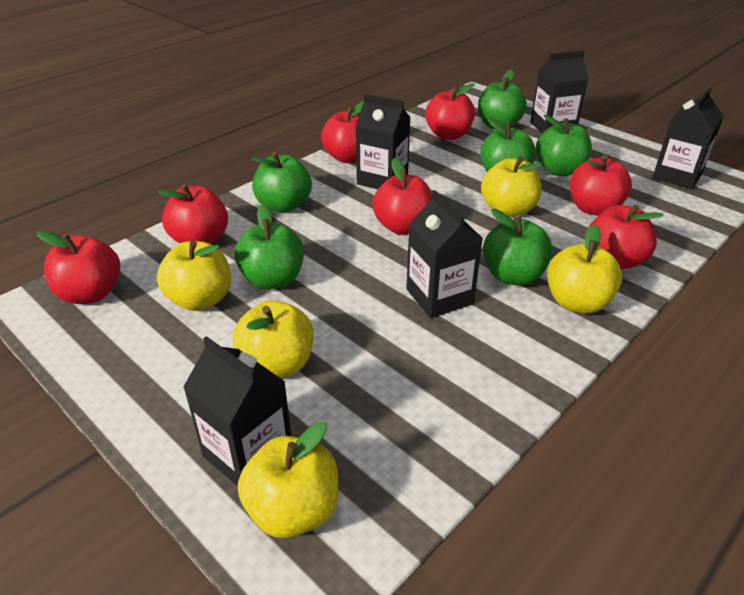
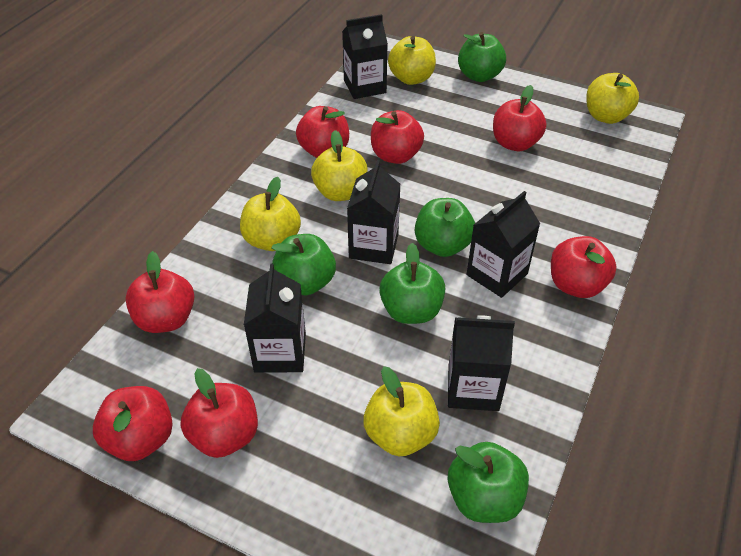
green apple: [235,204,304,289] [252,152,312,213] [478,69,527,130] [480,117,536,172] [483,209,553,286] [536,115,592,176] = 6 -> [271,234,336,295] [379,243,445,324] [415,198,475,257] [448,442,529,523] [458,32,506,82] = 5

